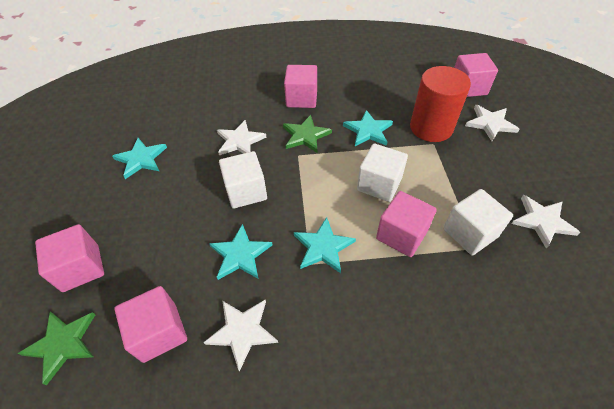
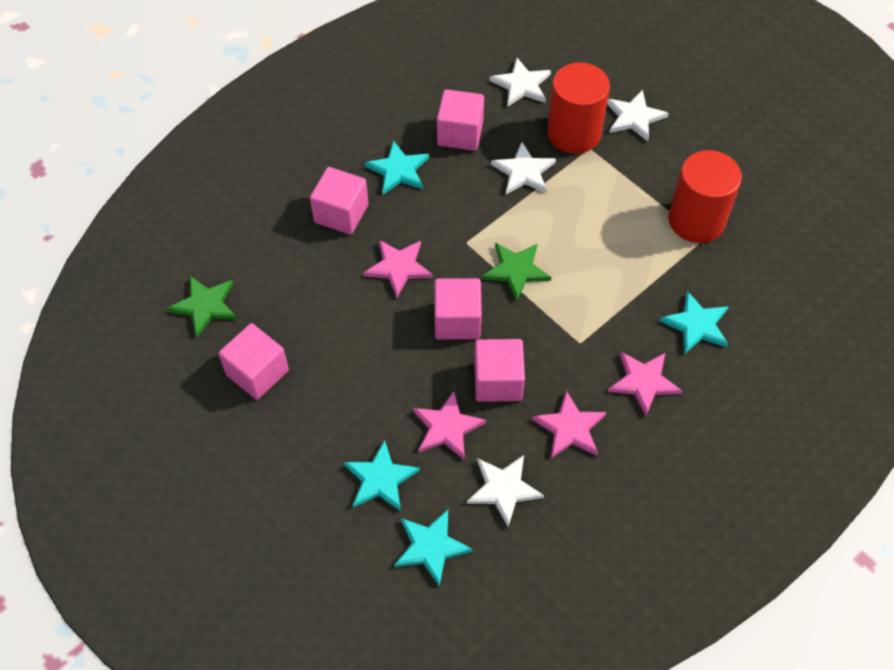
pink star: none = 0 -> [363,240,433,297] [413,391,486,460] [532,390,606,458] [608,352,682,416] = 4
red cylinder: [410,66,471,142] = 1 -> [547,62,610,154] [668,150,742,243] = 2
white cube: [219,151,267,209] [357,143,408,202] [443,189,513,255] = 3 -> none = 0

